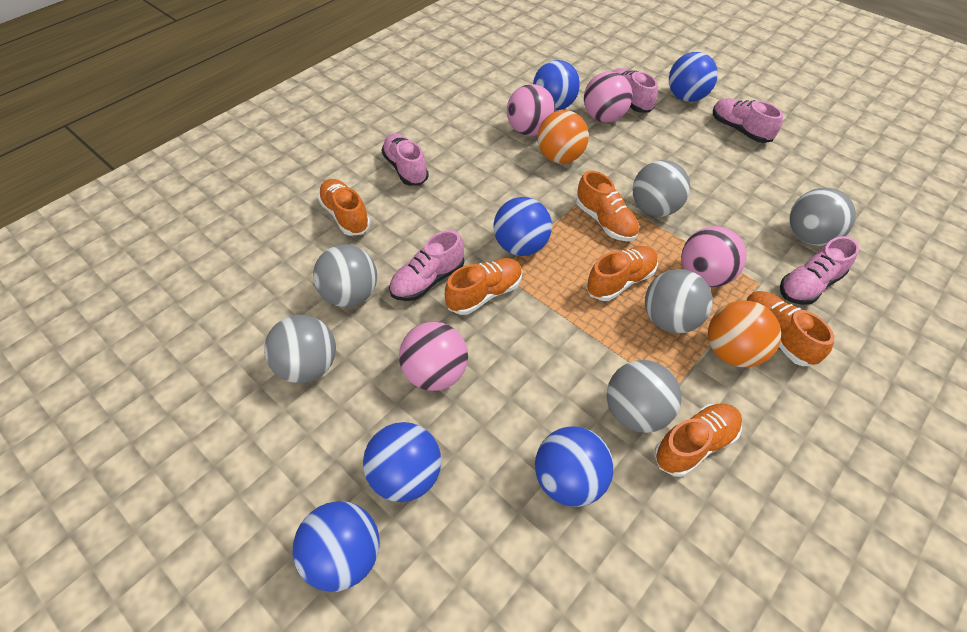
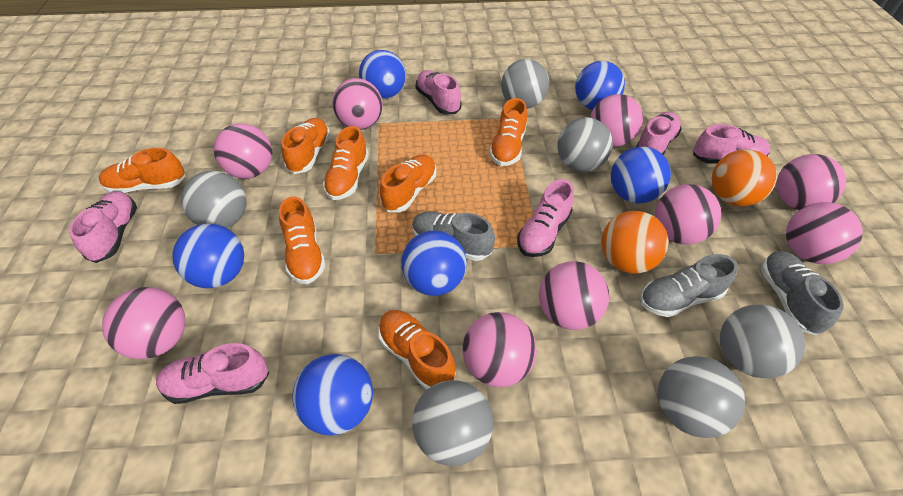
grey shoe: none = 0 -> [412,211,495,261] [640,254,738,317] [761,251,844,336] = 3
orange shoe: [318,179,371,236] [445,258,522,315] [576,171,639,241] [586,246,658,301] [654,403,742,477] [745,291,834,366] = 6 -> [99,148,186,193] [279,197,326,284] [281,118,330,174] [323,126,369,200] [378,310,456,390] [380,154,436,212] [489,98,527,166] = 7
pink ball: [399,322,468,391] [507,84,556,136] [584,71,633,123] [681,226,747,287] = 4 -> [102,287,186,359] [214,123,272,179] [332,78,383,130] [463,312,537,387] [539,261,609,330] [590,94,643,147] [655,184,721,245] [776,154,846,210] [786,202,863,264] = 9
pink shoe: [382,133,429,186] [389,230,464,301] [612,68,658,112] [713,98,783,143] [780,236,859,305] = 5 -> [69,191,137,263] [156,343,269,404] [416,70,462,114] [517,179,574,257] [636,112,682,155] [693,124,770,164] = 6

